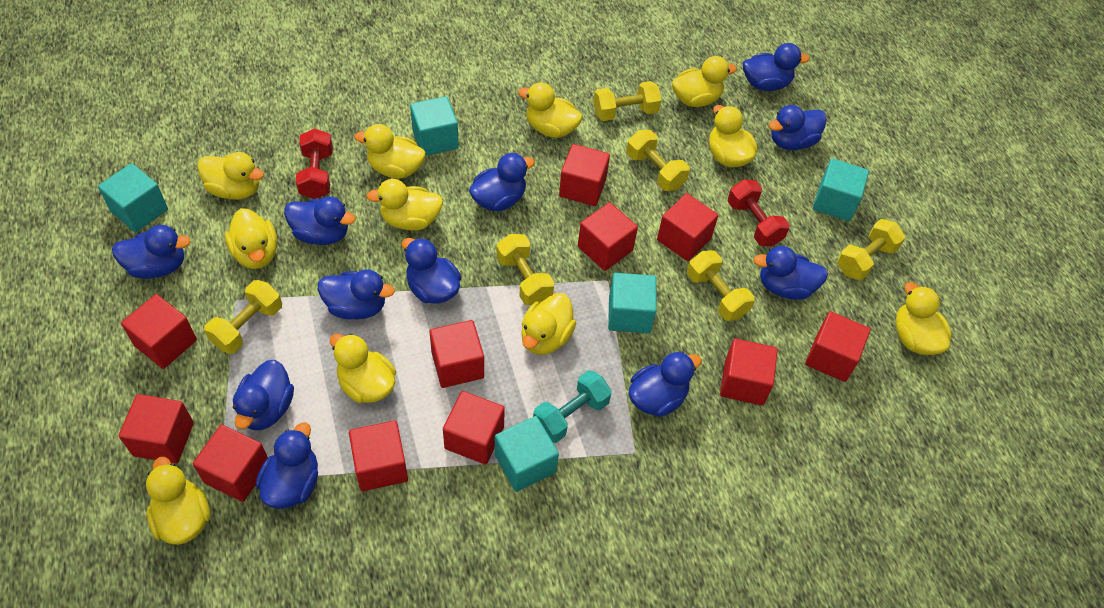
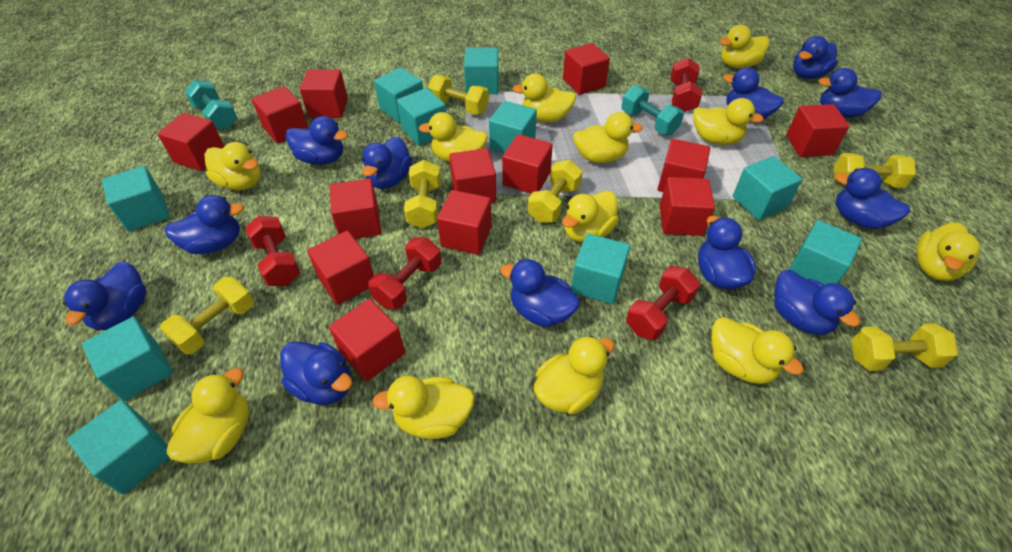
blue duck: [112,225,191,279] [233,360,294,430] [256,423,318,509] [284,197,356,245] [318,269,395,319] [402,238,462,304] [469,153,535,211] [629,351,702,417] [743,43,810,91] [753,246,828,300] [769,105,827,150] = 11 -> [63,261,147,330] [164,195,244,254] [280,341,352,405] [285,116,348,165] [362,136,412,189] [500,259,580,327] [698,216,756,289] [723,67,784,119] [774,270,860,335] [793,36,838,79] [818,68,882,118] [835,168,910,229] = 12
red cube: [119,394,194,463] [121,294,197,369] [193,425,268,502] [349,420,408,491] [430,320,484,388] [443,391,505,465] [559,144,610,206] [578,202,638,271] [657,193,718,261] [720,339,778,405] [805,311,871,382] = 11 -> [157,113,224,171] [252,86,309,144] [300,69,348,118] [307,231,374,305] [329,299,405,382] [330,178,381,239] [437,190,492,255] [449,148,496,203] [502,134,553,194] [563,43,610,95] [658,139,710,192] [660,177,715,236] [786,104,850,157] = 13
red dumbbell: [296,129,333,199] [728,179,790,246] = 2 -> [245,216,300,286] [368,238,441,310] [626,266,700,340] [671,58,702,112] = 4
turquoise cube: [98,163,168,232] [410,96,459,156] [495,416,559,492] [608,273,657,333] [813,159,869,221] = 5 -> [67,400,169,495] [82,317,173,401] [102,166,170,232] [374,67,423,123] [397,88,446,146] [464,48,499,94] [489,101,537,153] [571,233,630,304] [733,156,803,220] [789,220,862,285] = 10
turquoise dumbbell: [533,370,612,443] = 1 -> [185,80,237,130] [621,85,684,135] = 2
yellow duck: [146,457,210,545] [197,152,264,200] [225,208,277,269] [330,334,396,403] [354,124,426,179] [366,179,443,231] [518,83,582,138] [521,293,576,355] [672,56,737,107] [709,105,757,167] [895,282,952,355] = 11 -> [167,368,249,463] [205,142,261,190] [372,376,475,439] [419,112,488,162] [512,73,576,122] [534,336,614,414] [562,191,619,242] [573,112,643,163] [693,98,764,145] [711,317,803,384] [720,25,769,68] [916,222,980,281] = 12

